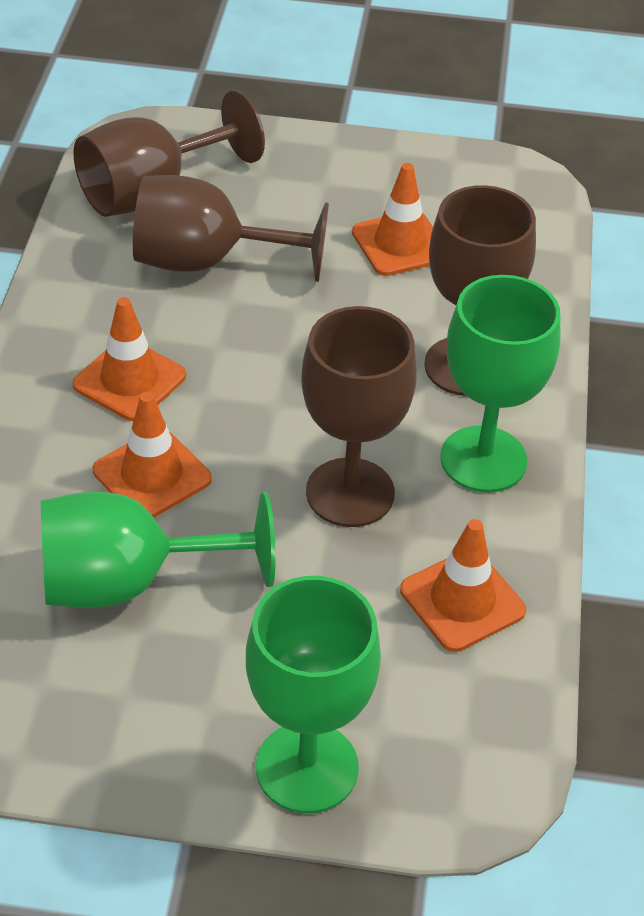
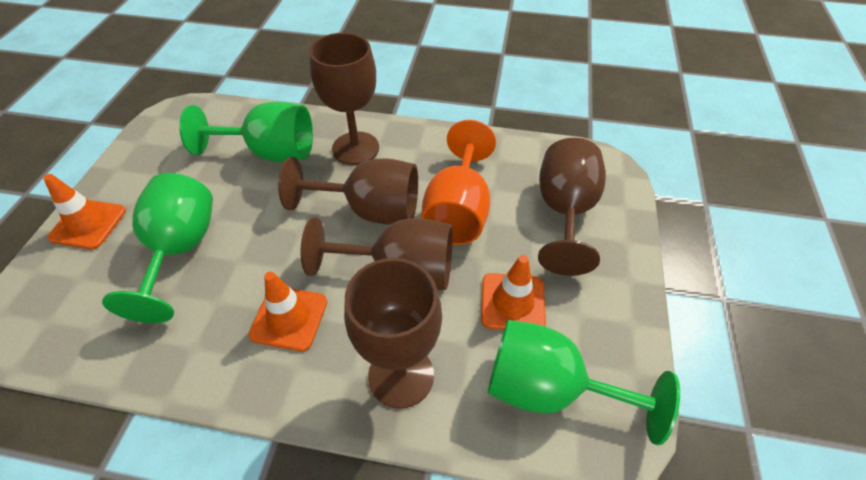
brown goblet: [73,90,265,217] [133,175,329,282] [301,306,417,527] [424,185,536,396] = 4 -> [278,157,418,224] [301,217,453,290] [309,33,379,165] [344,258,442,409] [538,138,606,276] = 5
orange goblet: none = 0 -> [421,120,496,245] = 1
orange traffic cone: [72,297,186,421] [93,392,212,518] [352,163,433,276] [400,519,526,652] = 4 -> [43,174,126,249] [248,272,327,351] [481,255,546,330] = 3

